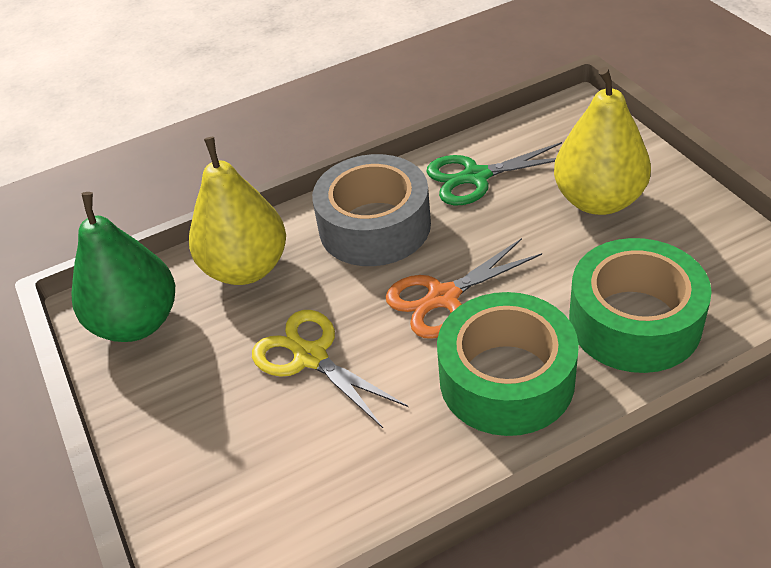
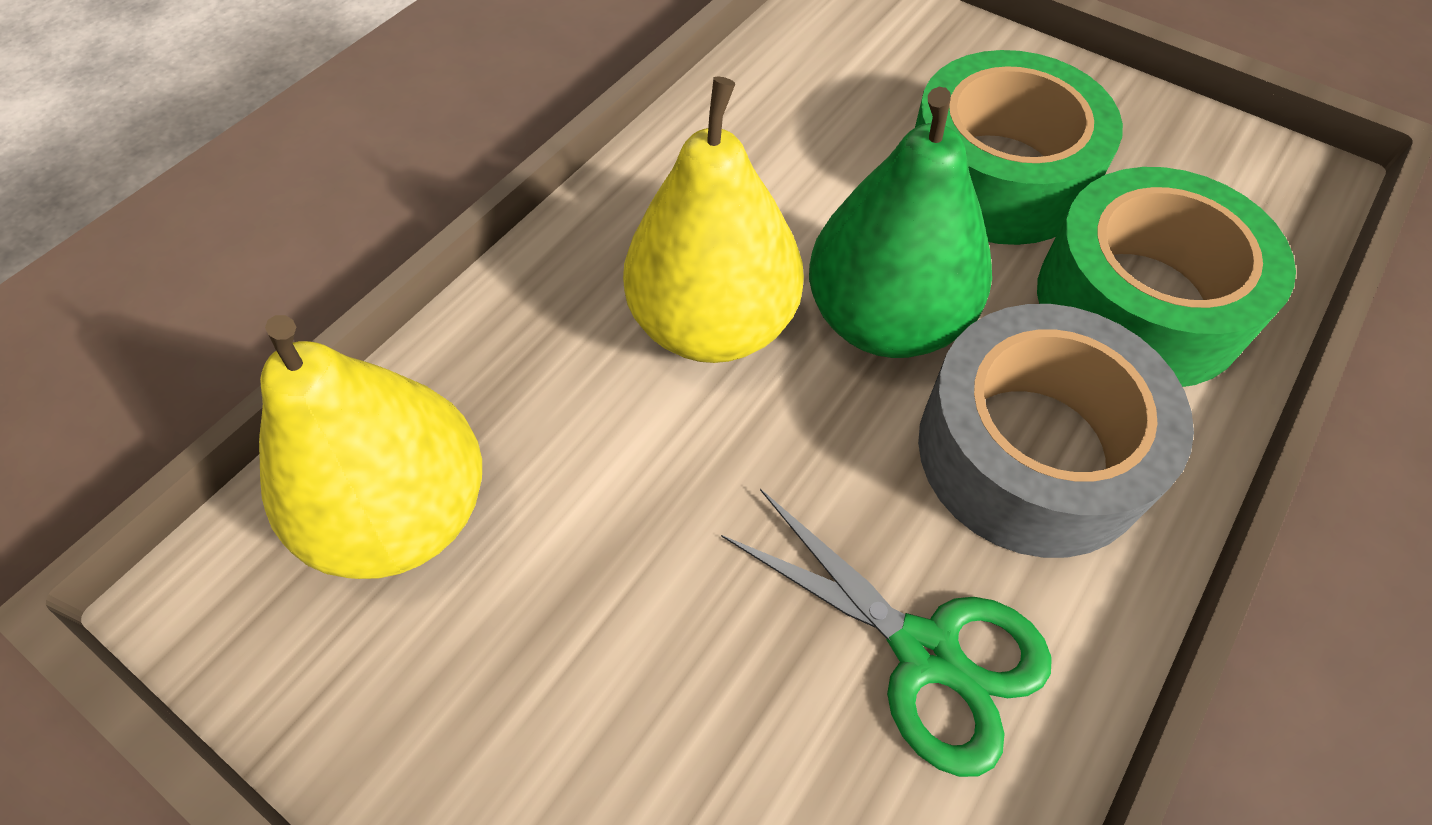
orange scissors: [386,238,542,339] = 1 -> none = 0
yellow scissors: [252,310,408,428] = 1 -> none = 0

